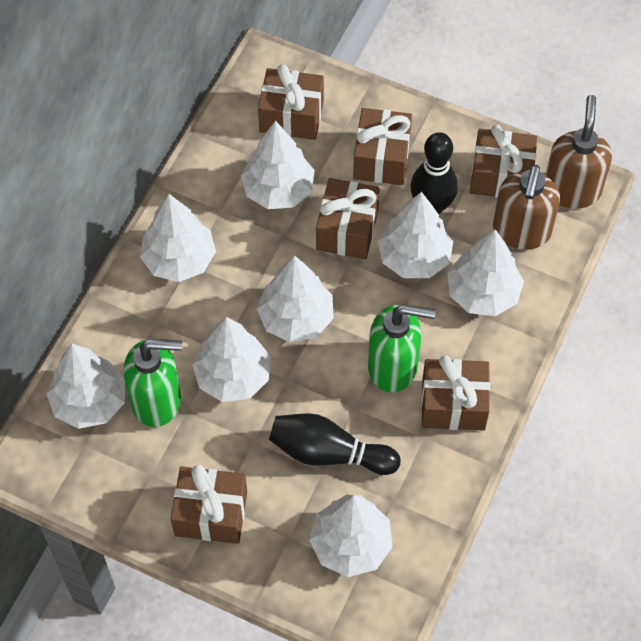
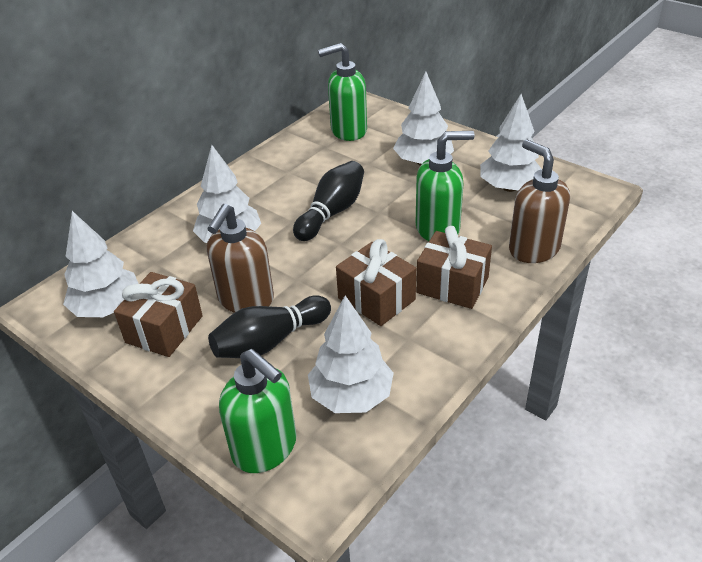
brown gift: [171,465,247,544] [258,64,324,140] [316,178,380,259] [353,108,412,185] [421,355,490,430] [470,125,538,198] = 6 -> [114,272,203,357] [336,239,416,326] [416,226,492,309] = 3
green soap dispenser: [123,339,182,427] [368,304,436,393] = 2 -> [219,349,297,473] [318,43,367,141] [416,131,474,241] = 3
white tree: [46,344,125,429] [140,194,216,282] [192,317,271,402] [241,121,314,209] [257,255,334,342] [309,494,393,577] [378,192,453,278] [447,229,524,316] = 8 -> [63,211,139,317] [193,145,261,243] [308,295,394,413] [393,72,454,166] [480,94,542,192] = 5

